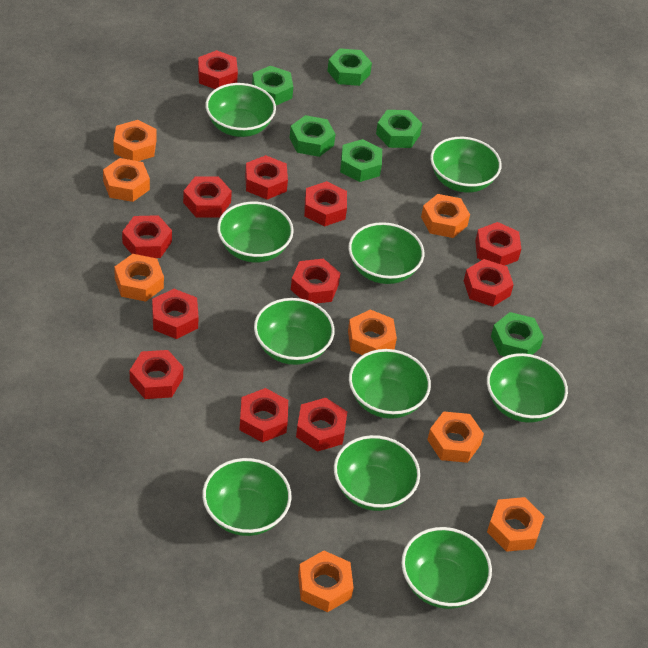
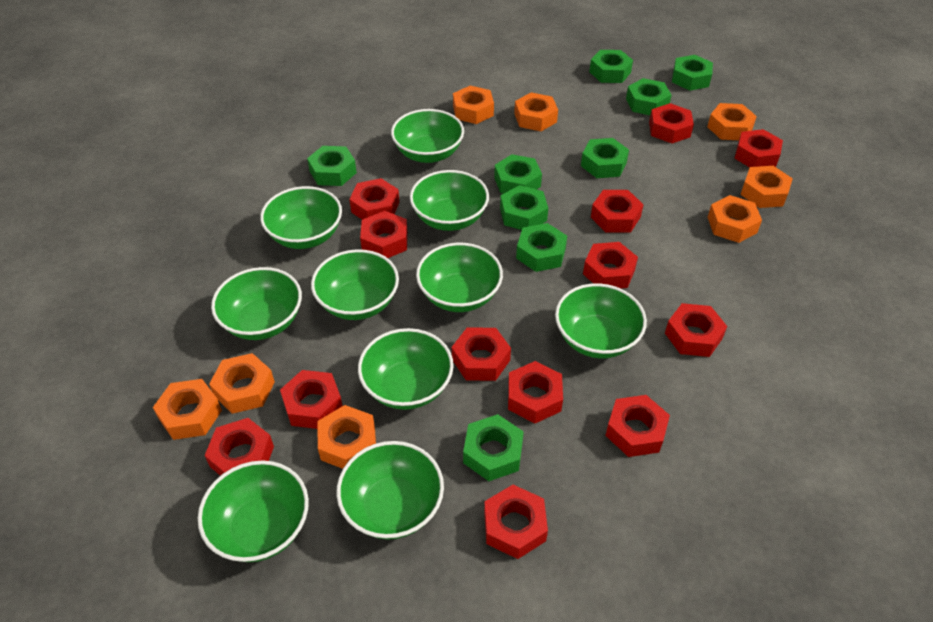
green nut: [252,66,293,105] [289,115,335,157] [327,48,372,86] [340,139,382,182] [376,110,422,148] [491,312,544,356] = 6 -> [307,146,357,186] [463,414,524,481] [494,154,542,194] [500,185,548,230] [516,223,567,272] [581,138,629,178] [589,50,633,83] [626,78,672,115] [672,55,713,91] = 9
red nut: [122,215,172,258] [130,350,183,399] [152,289,199,339] [183,176,232,217] [198,50,238,89] [239,388,288,443] [245,155,288,199] [291,259,340,304] [296,398,347,452] [304,181,347,226] [464,259,514,307] [475,222,521,266] = 12 -> [205,418,274,476] [280,370,342,429] [349,178,399,220] [360,211,408,258] [452,327,511,381] [484,485,548,559] [508,361,563,423] [583,242,638,289] [591,190,644,233] [605,395,670,457] [649,103,694,144] [665,303,727,357] [734,129,783,168] = 13

